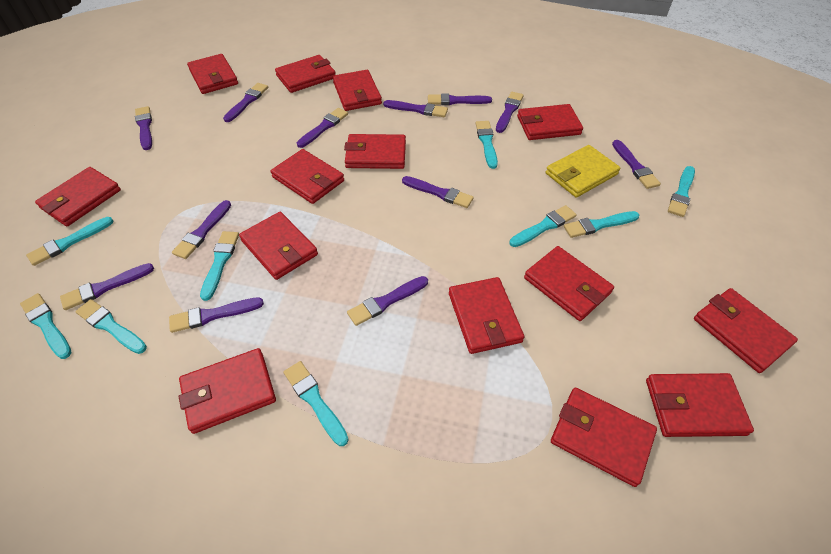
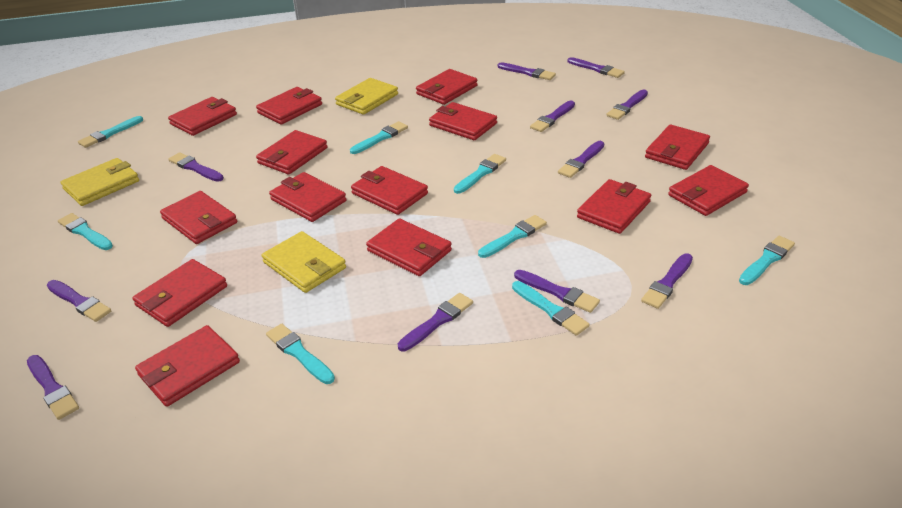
purple brush: [60,263,154,310] [135,106,152,150] [169,297,264,333] [172,200,231,259] [223,83,268,122] [297,108,348,148] [347,276,428,326] [383,100,448,117] [402,176,474,208] [428,93,492,105] [496,92,524,133] [612,140,661,189] = 12 -> [27,355,79,420] [47,280,111,322] [168,152,224,182] [398,293,473,351] [498,62,556,80] [514,270,600,313] [530,100,575,132] [558,141,604,178] [567,57,625,78] [606,90,648,120] [641,253,693,309] = 11
turquoise brush: [20,293,71,359] [26,217,113,266] [75,299,147,354] [200,231,239,301] [284,361,349,446] [476,121,498,169] [510,205,577,247] [564,211,639,238] [668,166,695,217] = 9 -> [58,213,113,250] [78,116,143,148] [266,324,335,384] [350,121,408,154] [454,154,506,194] [478,215,547,258] [512,281,590,336] [739,236,795,285] = 8
yellow wallet: [546,145,620,198] = 1 -> [61,158,139,206] [262,231,346,293] [335,78,398,115] = 3

